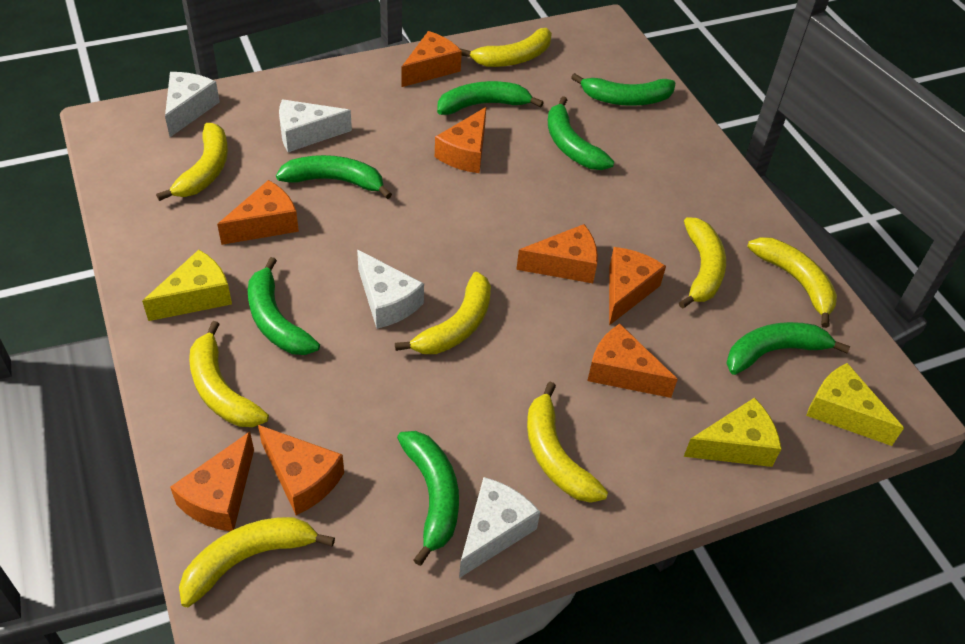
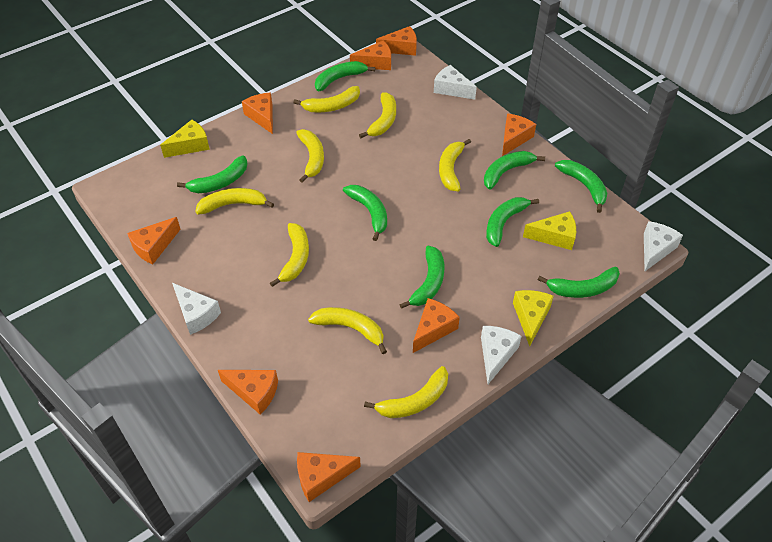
green banana: [248,257,320,355] [276,155,392,199] [397,431,459,566] [437,81,544,115] [548,96,614,170] [571,73,675,106] [726,322,850,375] = 7 -> [177,155,247,194] [315,61,376,91] [343,185,387,241] [399,246,444,309] [484,151,545,190] [486,197,539,247] [537,267,620,298] [555,160,607,213] = 8

